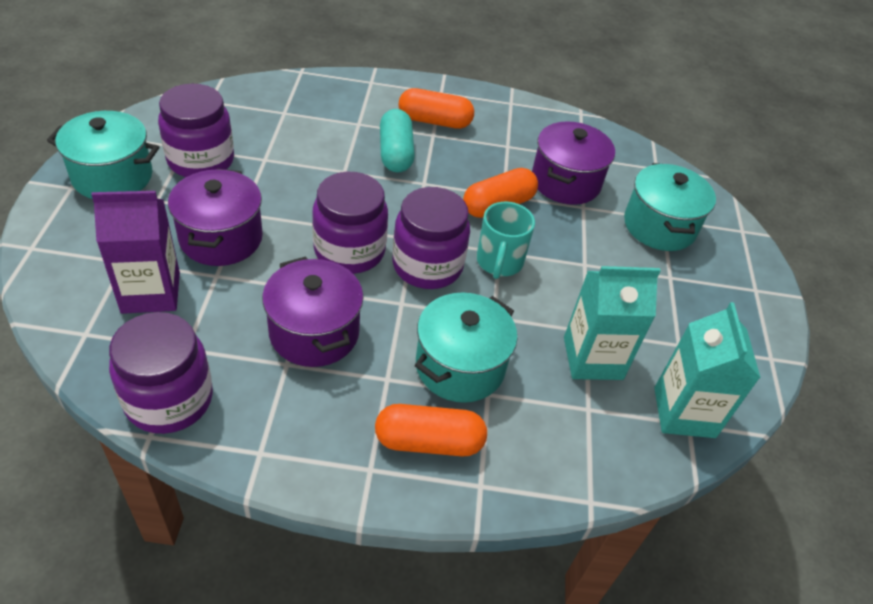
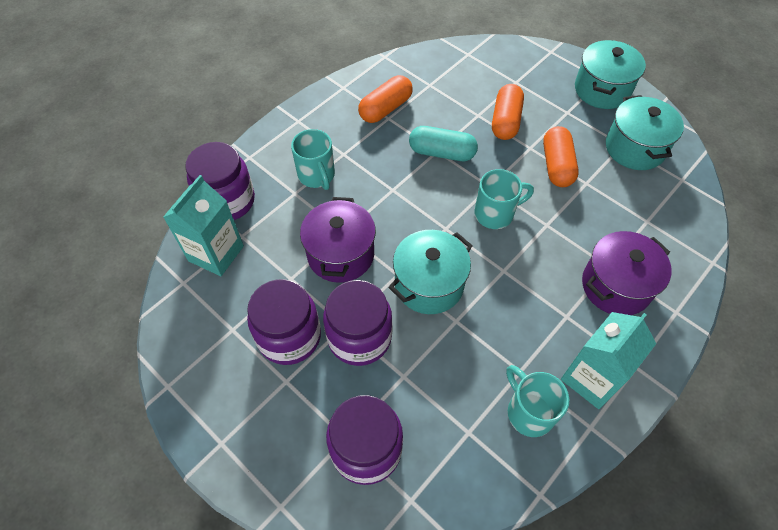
purple carton: [91,191,180,314] = 1 -> none = 0
purple pot: [168,168,263,266] [262,256,363,367] [532,121,615,205] = 3 -> [300,197,376,283] [582,231,672,315] = 2
turquoise mug: [477,202,535,279] = 1 -> [291,129,335,190] [474,169,534,229] [506,365,569,437] = 3

